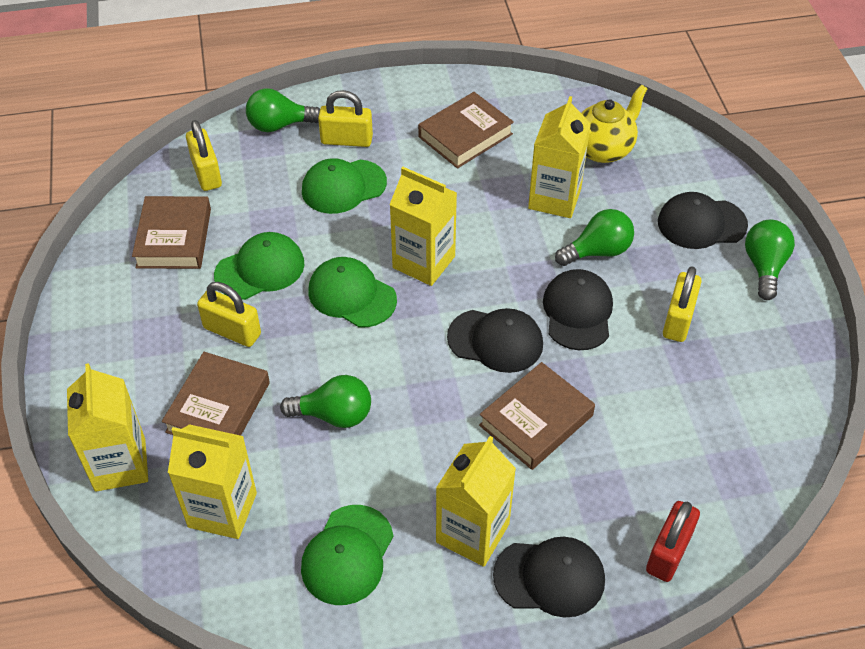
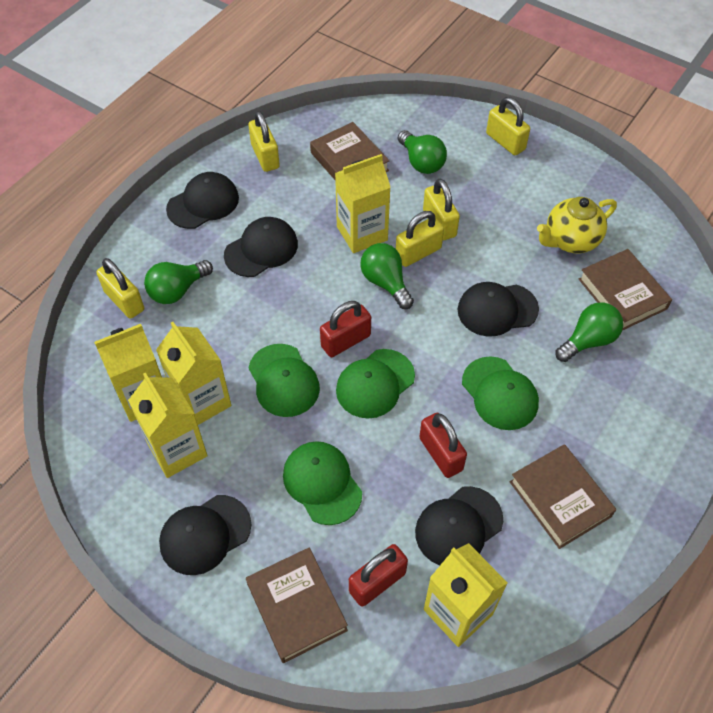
black cap: [447,308,543,373] [493,537,605,618] [543,269,613,350] [658,192,748,249] = 4 -> [159,495,251,575] [166,172,239,229] [224,217,298,277] [415,486,503,565] [458,282,539,337] = 5
red padlock: [646,501,700,582] = 1 -> [320,301,371,357] [349,544,408,607] [419,413,467,478] = 3
yellow padlock: [186,120,222,191] [197,282,261,347] [318,90,373,147] [663,266,702,342] = 4 -> [96,258,144,319] [248,111,280,172] [396,211,444,267] [423,179,460,241] [486,97,530,155] = 5

